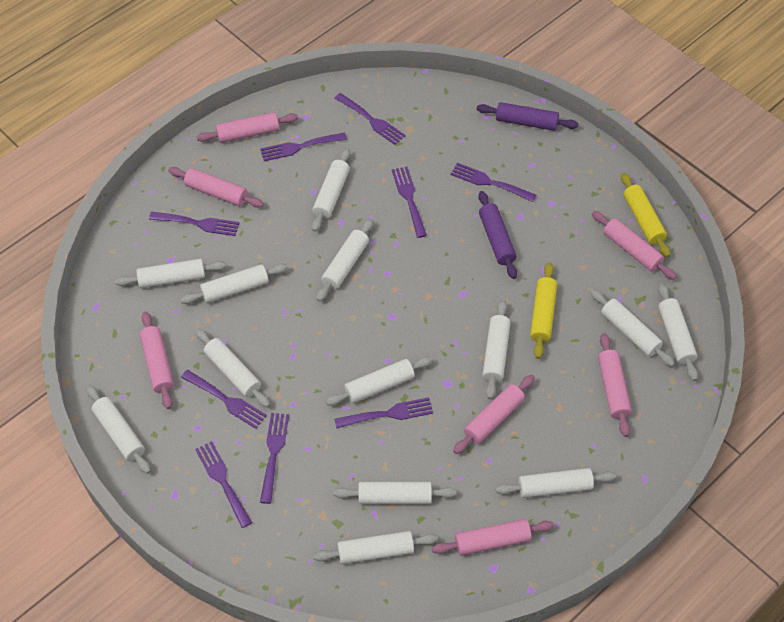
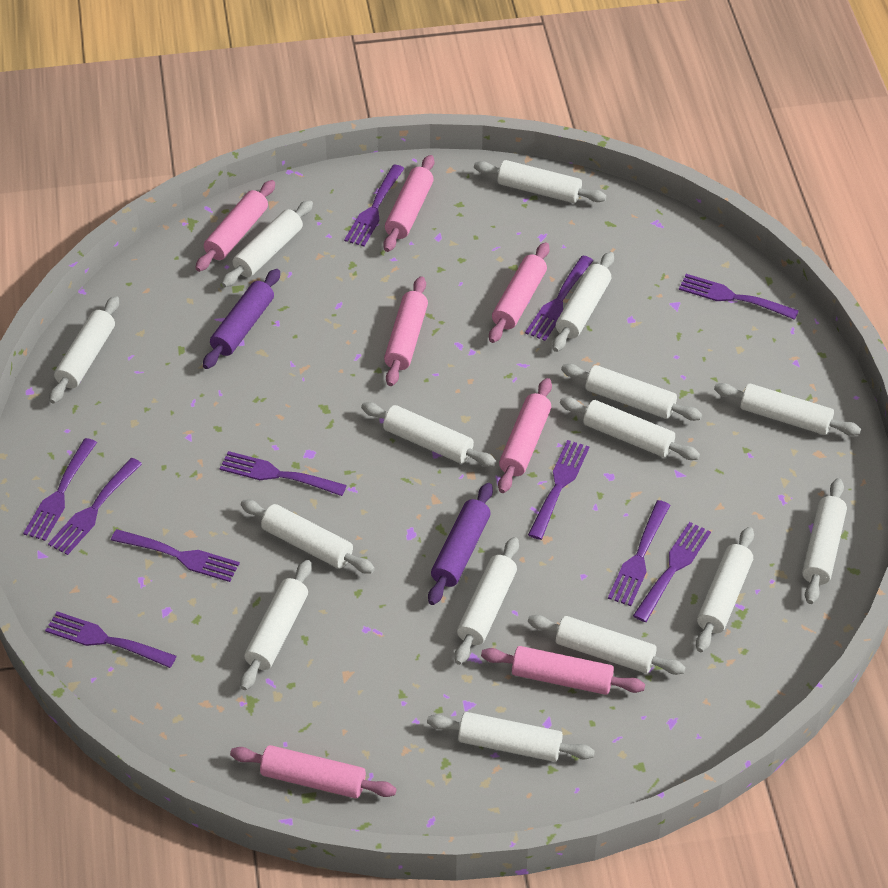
purple fork: [149,212,239,236] [181,370,267,429] [195,441,252,528] [260,132,347,161] [260,413,289,504] [334,93,406,145] [334,397,433,429] [392,166,427,238] [451,163,536,202] = 9 -> [23,438,97,541] [45,611,177,668] [48,458,142,555] [111,529,240,582] [220,451,347,496] [344,165,405,247] [525,255,594,341] [528,440,590,540] [608,500,670,606] [633,522,711,622] [679,274,799,320] = 11
white rolling pin: [86,385,151,474] [115,259,226,288] [180,264,288,304] [195,329,270,407] [312,148,350,232] [313,531,438,564] [316,219,373,302] [325,357,433,406] [334,482,456,504] [482,300,511,399] [495,468,616,498] [590,289,675,367] [658,283,698,381] = 13 -> [49,296,119,404] [221,200,313,287] [240,560,312,690] [241,500,375,574] [361,402,497,467] [427,712,595,762] [454,537,519,665] [474,160,607,203] [528,615,686,675] [552,252,614,352] [560,397,700,460] [561,364,702,421] [696,527,754,652] [714,383,861,436] [802,478,847,604] = 15
yellow rolling pin: [530,263,557,359] [621,173,670,258] = 2 -> none = 0

